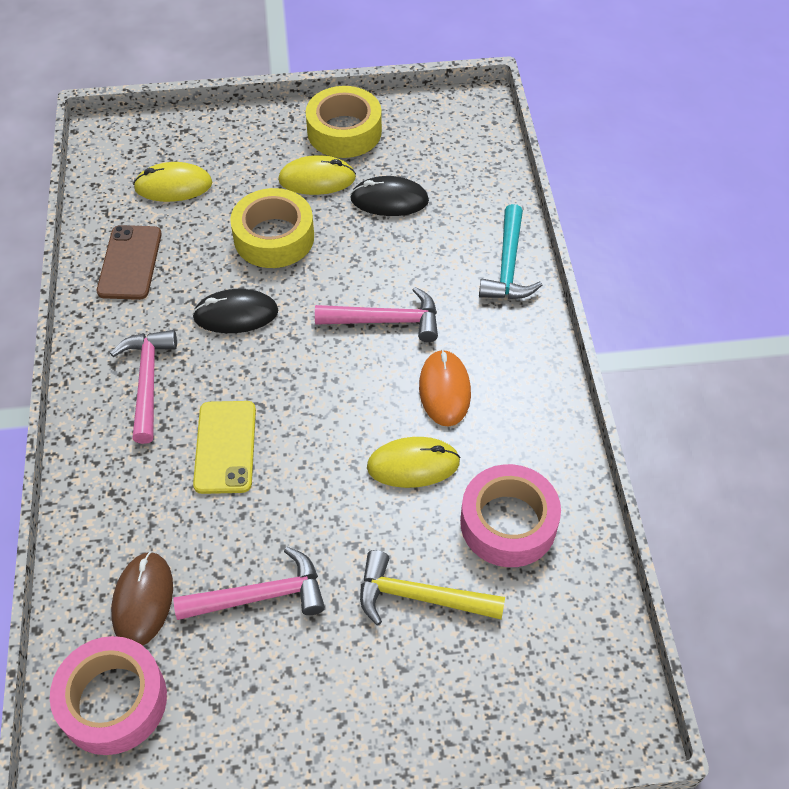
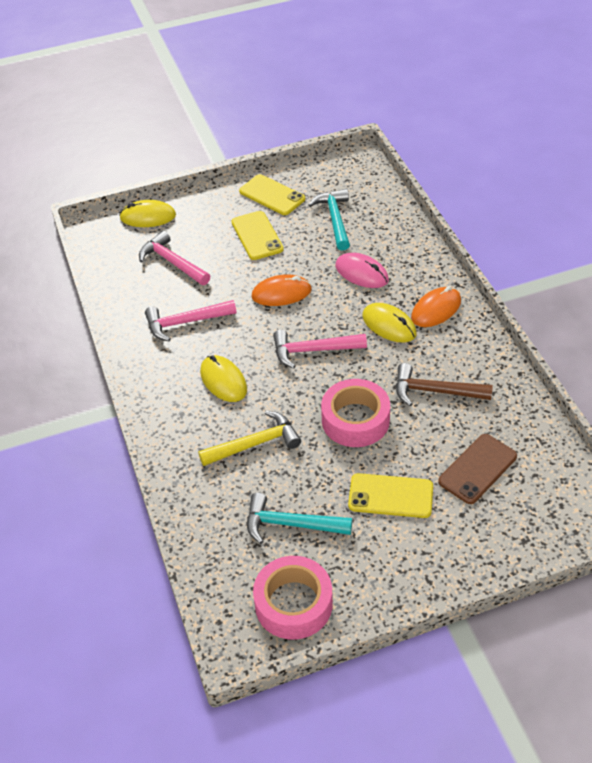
black mouse: [192,289,278,333] [350,176,429,216] = 2 -> none = 0
brown hammer: none = 0 -> [396,363,493,406] = 1
brown mouse: [111,552,173,646] = 1 -> none = 0
orange mouse: [419,349,471,427] = 1 -> [251,274,312,306] [411,286,461,327] = 2
pink mouse: none = 0 -> [336,253,389,288] = 1
turquoise hammer: [479,204,542,299] = 1 -> [247,493,352,544] [308,189,350,251] = 2
yellow phone: [193,401,256,494] = 1 -> [231,211,284,260] [239,174,305,215] [348,473,433,518] = 3
yellow tape: [230,188,314,268] [306,86,382,158] = 2 -> none = 0

